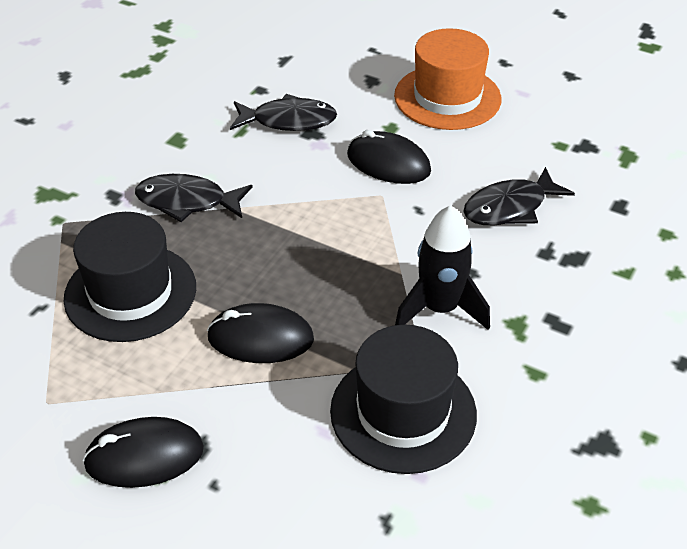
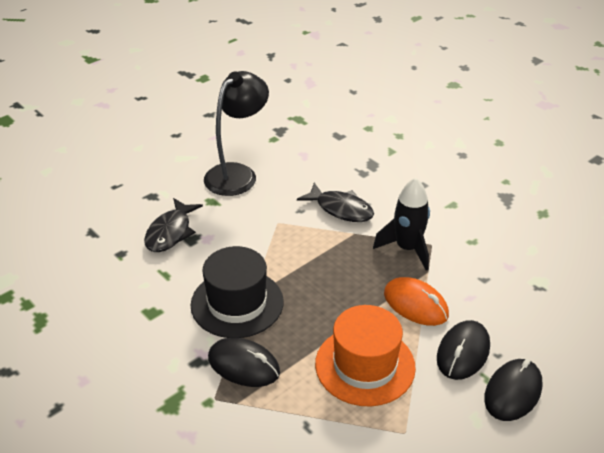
black fish: [135,174,253,222] [230,94,337,131] [464,167,575,225] = 3 -> [144,198,203,252] [297,182,374,222] = 2
black hat: [63,212,196,342] [330,325,477,474] = 2 -> [191,246,284,338] = 1
black lamp: none = 0 -> [204,71,269,196] = 1
orange mouse: none = 0 -> [384,277,449,326] = 1

